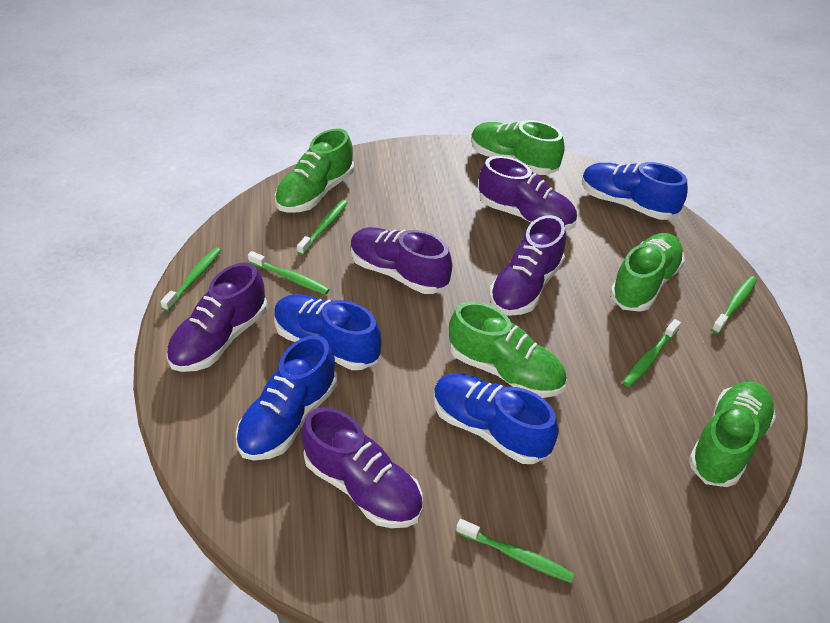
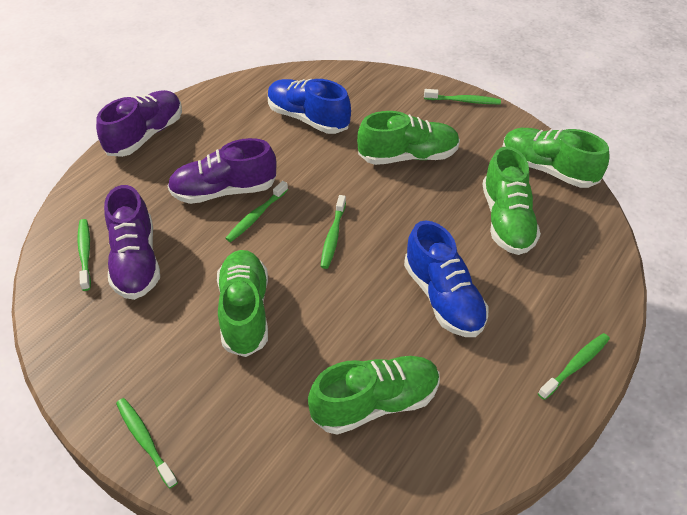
blue shoe: [236,335,337,460] [274,294,381,370] [433,373,558,464] [582,162,688,220] = 4 -> [268,79,351,134] [404,220,488,337] = 2
purple shoe: [167,263,267,372] [302,407,423,528] [350,227,452,294] [479,156,577,231] [490,215,566,316] = 5 -> [96,90,182,157] [104,185,160,300] [167,138,276,204] = 3

